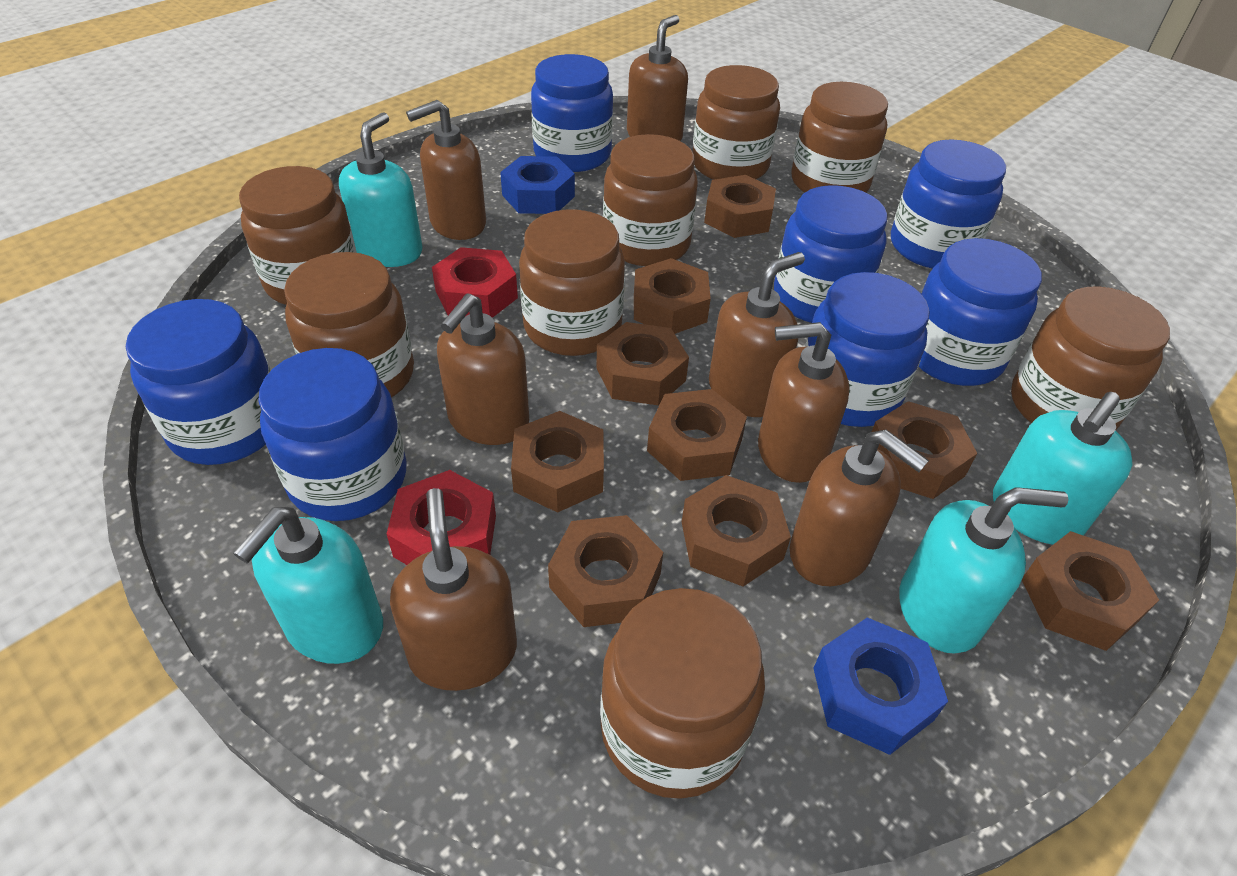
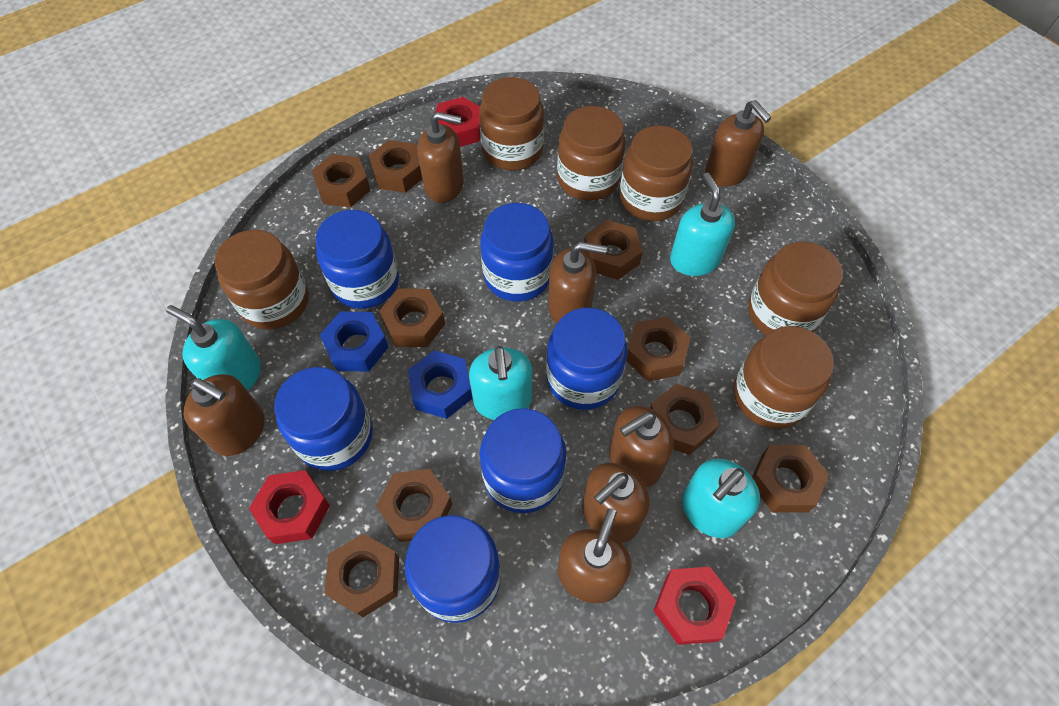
blue jar: [126,299,271,465] [258,348,407,521] [531,54,613,172] [774,185,887,323] [805,272,930,427] [891,139,1006,269] [919,238,1042,386] = 7 -> [274,367,373,471] [316,210,399,309] [405,515,501,623] [480,203,553,302] [480,408,566,513] [546,308,628,410] = 6
brown jar: [239,166,357,305] [284,252,414,397] [519,210,625,356] [600,588,765,799] [603,134,698,266] [692,65,780,180] [792,82,888,193] [1011,286,1170,429] = 8 -> [215,230,309,330] [479,77,544,171] [557,106,626,201] [619,125,693,221] [733,326,834,429] [748,242,843,335] = 6
red nut: [387,470,496,565] [432,247,518,318] = 2 -> [249,470,330,544] [435,97,481,147] [653,567,736,645] = 3

